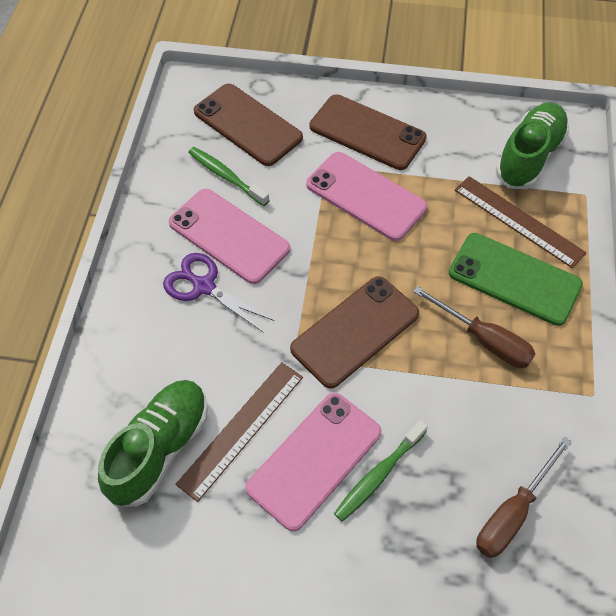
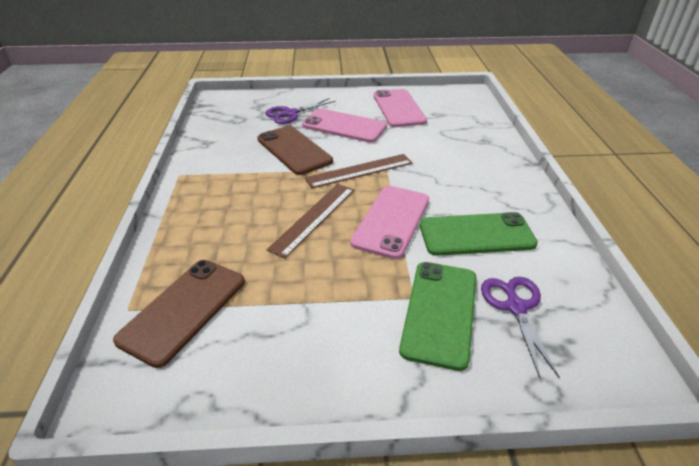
brown phone: [194,84,303,166] [290,276,419,389] [310,94,427,170] = 3 -> [113,260,245,368] [257,126,333,175] = 2
brown screwdriver: [413,286,535,368] [476,437,572,558] = 2 -> none = 0
green phone: [449,233,583,326] = 1 -> [399,262,476,371] [420,212,538,256] = 2
green shoe: [98,380,208,507] [495,102,569,189] = 2 -> none = 0
green toothbrush: [188,147,270,206] [334,420,428,522] = 2 -> none = 0
purple scissors: [163,253,275,333] = 1 -> [265,98,335,124] [481,277,560,379] = 2

